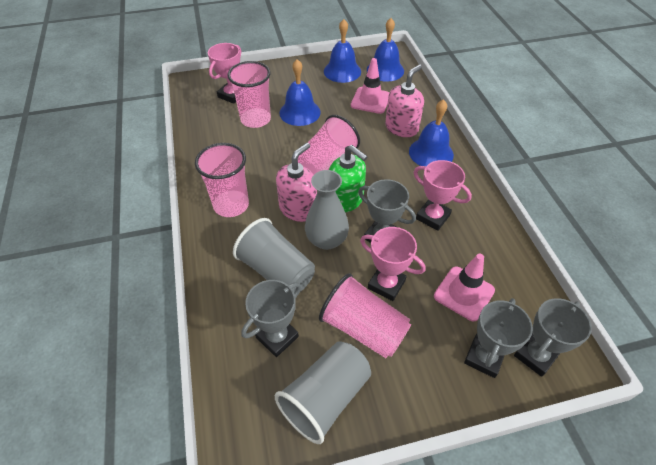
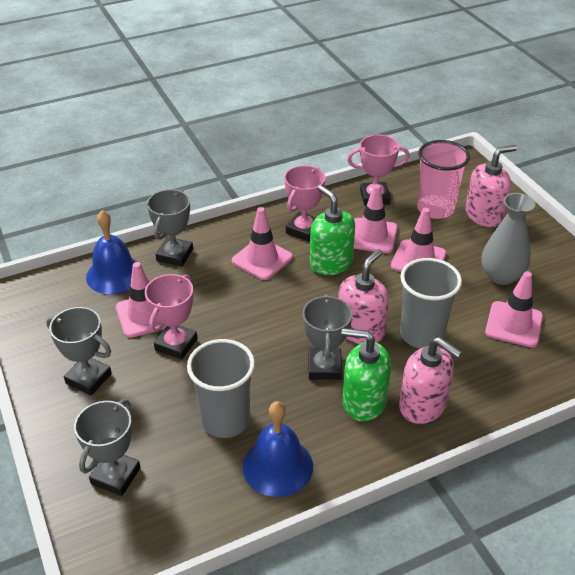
blue bell: [279,59,321,126] [324,19,361,83] [367,18,404,81] [409,99,454,166] = 4 -> [86,210,137,294] [243,401,313,497] = 2
green soap dispenser: [329,145,368,212] = 1 -> [310,185,355,275] [341,328,391,422] = 2
pink cup: [195,143,249,217] [228,61,271,128] [298,115,360,174] [319,273,411,358] = 4 -> [417,140,470,219] = 1
pink soap dispenser: [276,142,317,222] [385,64,424,137] = 2 -> [338,249,389,344] [399,337,462,424] [465,145,517,227] = 3
pink traffic cone: [351,58,389,114] [434,254,495,321] = 2 -> [116,262,166,338] [232,207,293,280] [354,184,398,253] [391,208,447,272] [485,271,543,347] = 5

